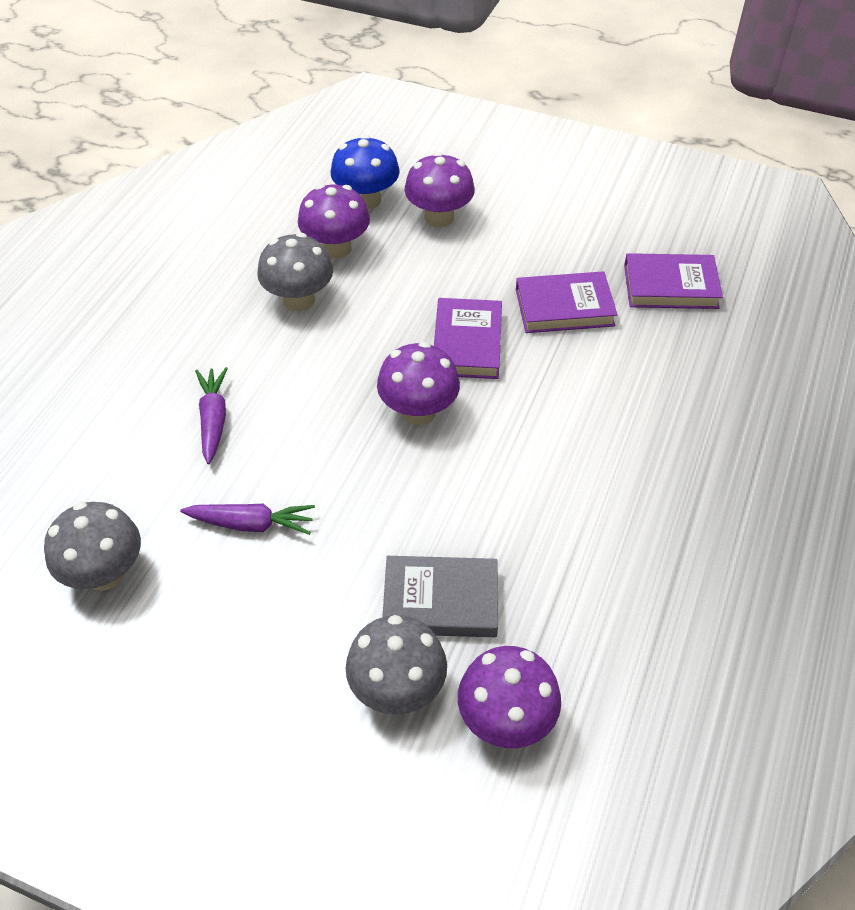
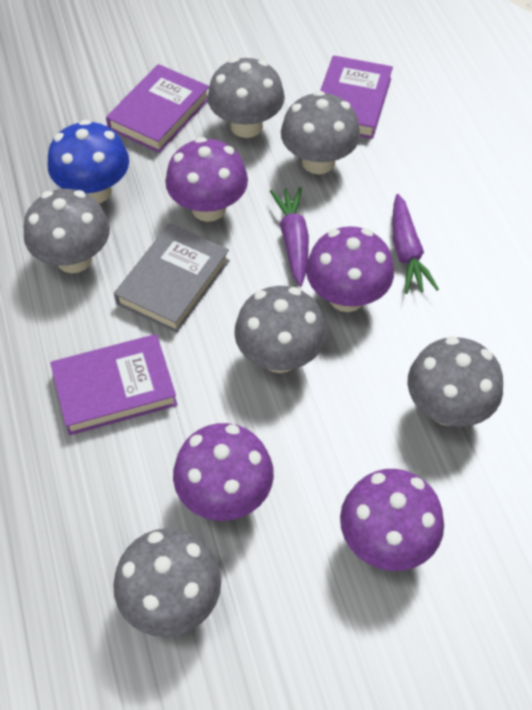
grey mushroom: [44,502,141,591] [257,233,333,311] [346,615,447,714] = 3 -> [24,189,110,273] [113,528,221,637] [207,57,285,138] [234,286,326,373] [281,91,360,174] [408,336,503,427] = 6

